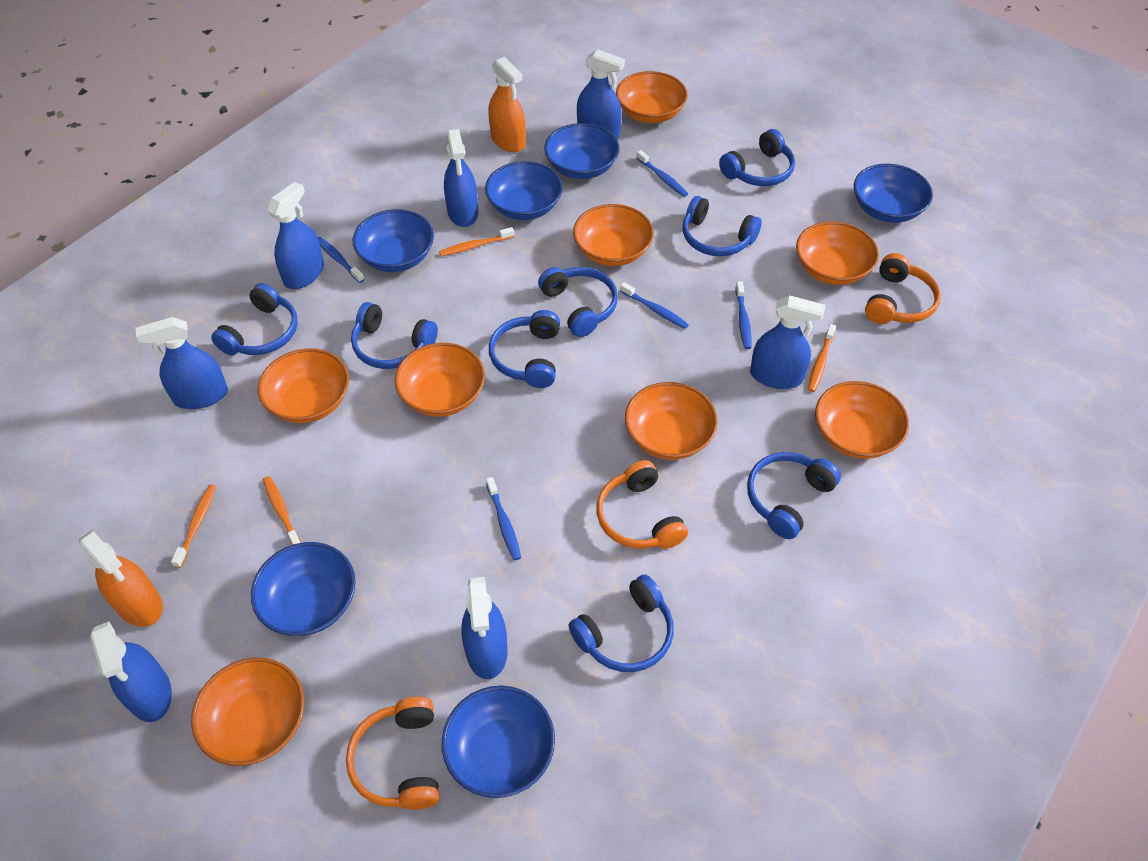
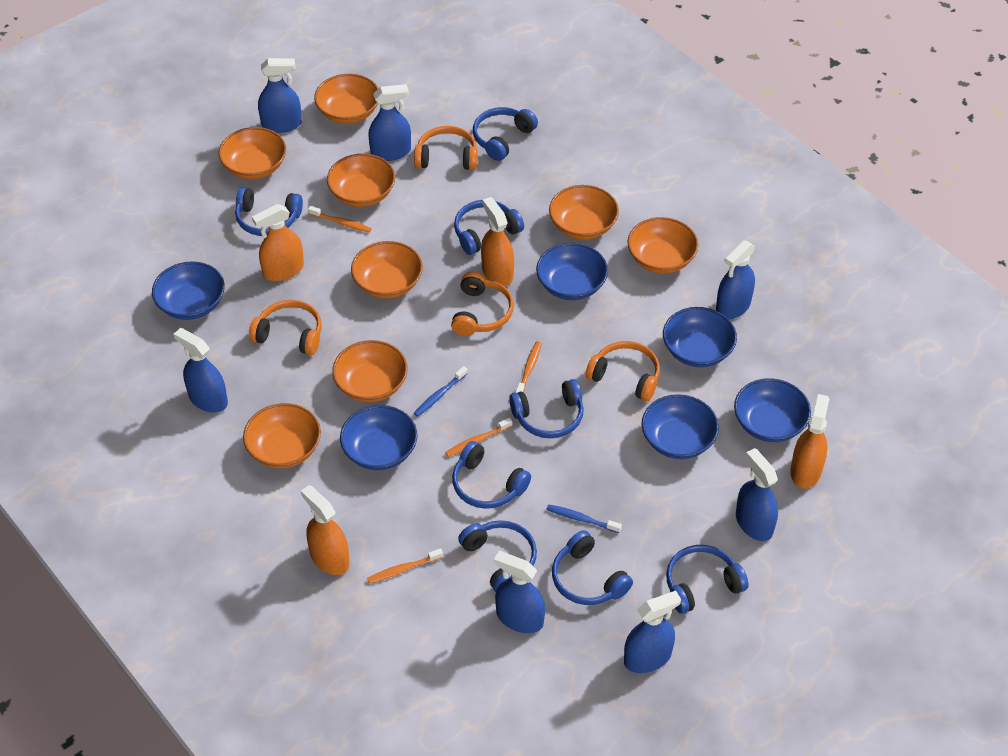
blue toothbrush: [317,237,365,283] [486,477,521,561] [620,282,689,329] [637,150,688,197] [735,282,751,349] = 5 -> [414,366,468,417] [546,504,622,533] = 2
orange headphones: [346,697,439,810] [596,460,688,549] [865,253,941,324] = 3 -> [249,300,322,355] [414,126,478,170] [451,272,514,336] [586,341,660,401] = 4
orange spray bottle: [79,530,163,627] [488,57,526,152] = 2 -> [252,204,304,281] [301,485,350,575] [481,197,514,286] [790,394,829,489] = 4

